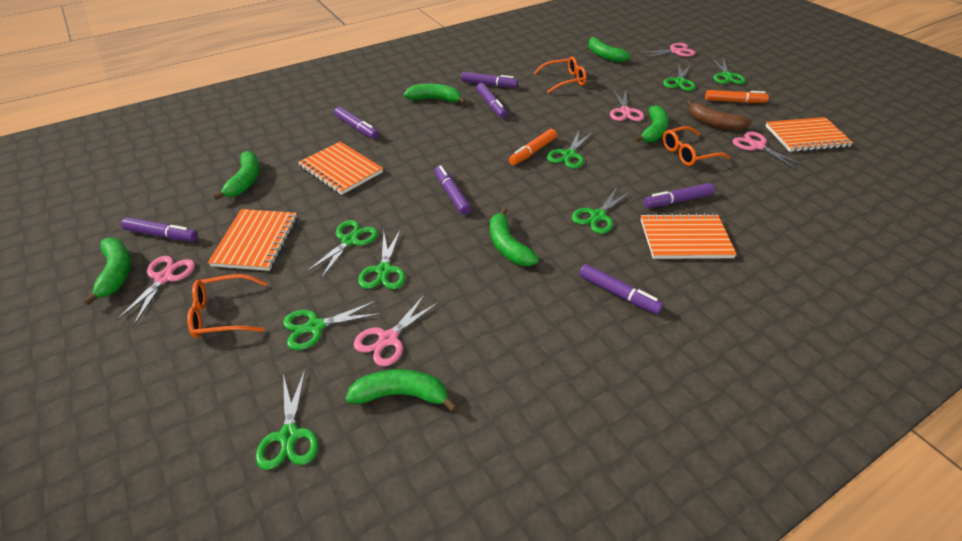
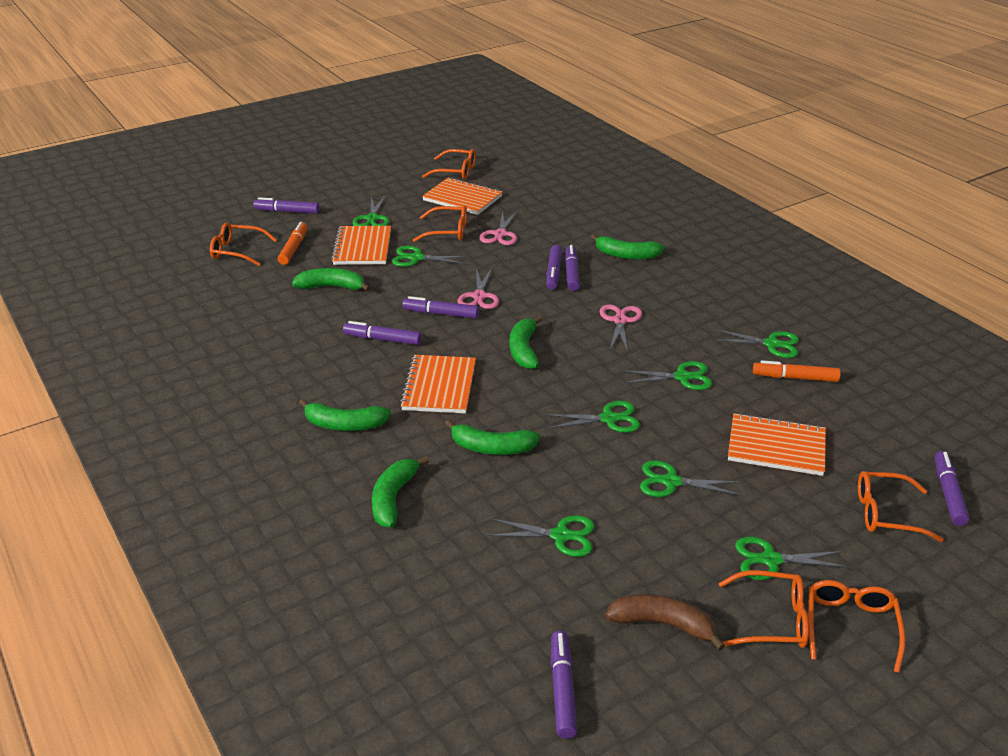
green banana: [83,238,131,305] [213,151,260,200] [345,369,457,412] [404,84,466,104] [490,207,539,266] [588,35,631,63] [634,105,669,142] = 7 -> [292,268,371,292] [299,399,391,431] [372,456,429,527] [445,420,540,455] [510,316,543,369] [591,234,664,259] = 6
orange glasses: [187,274,267,338] [533,57,587,94] [663,126,730,166] = 3 -> [210,223,277,266] [413,205,467,242] [422,149,476,179] [718,570,809,648] [808,580,906,673] [858,471,944,542] = 6
pink scissors: [116,256,195,325] [354,294,439,367] [610,90,644,121] [640,43,696,58] [733,131,804,170] = 5 -> [458,268,499,309] [479,211,517,245] [600,304,642,352] = 3

